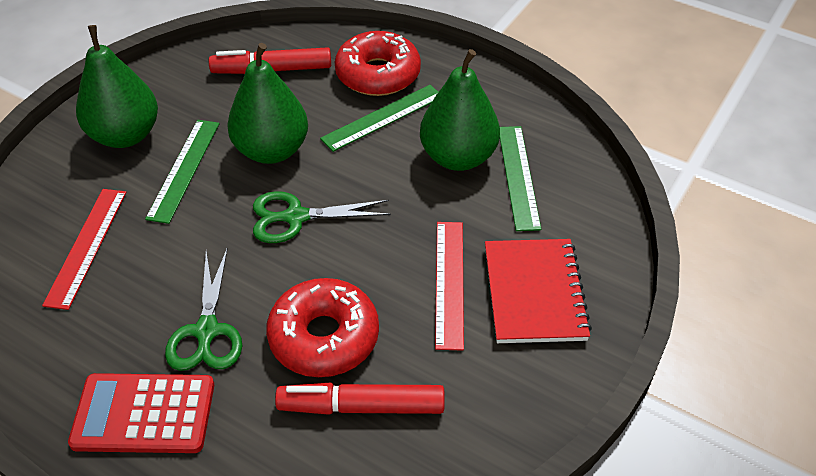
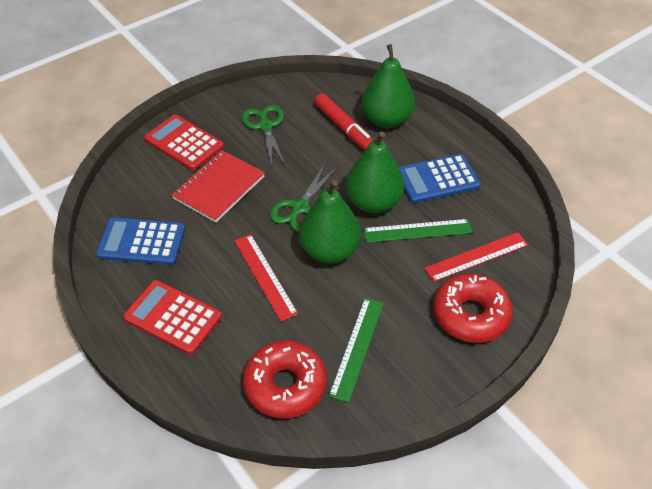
blue calculator: none = 0 -> [96,217,185,265] [399,154,480,203] = 2
green ruler: [145,120,220,224] [320,85,438,152] [500,126,541,231] = 3 -> [329,298,383,403] [363,219,472,243] = 2
red calculator: [68,373,214,453] = 1 -> [123,280,222,355] [144,115,224,170] = 2
red marker: [209,47,331,74] [275,382,445,415] = 2 -> [315,93,373,150] = 1

